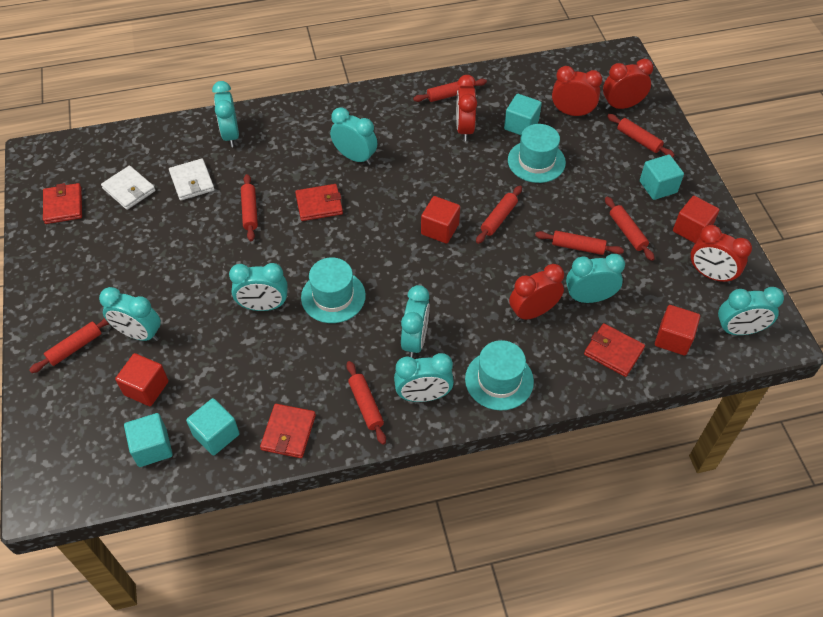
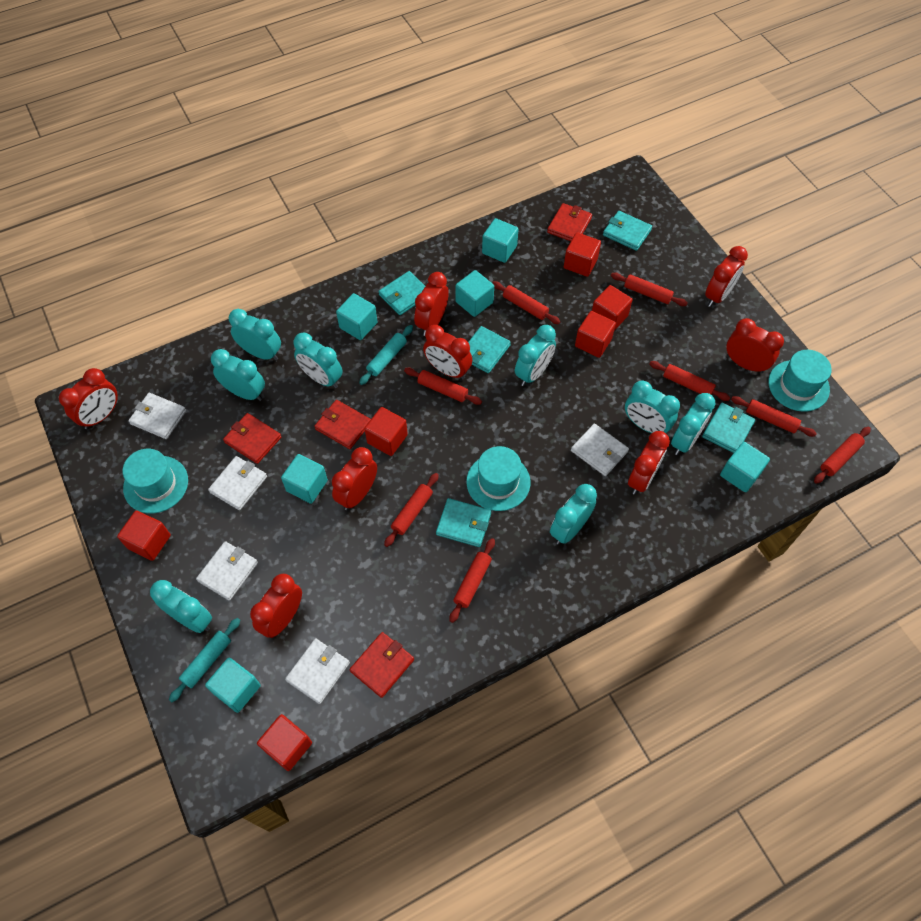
red clock: [456,75,477,141] [509,264,564,321] [552,66,602,117] [603,59,653,110] [691,225,752,284] = 5 -> [59,368,118,429] [250,574,302,638] [332,447,377,510] [414,272,449,336] [423,325,472,380] [628,431,670,495] [705,246,748,307] [727,318,784,373] = 8
red cube: [115,353,169,406] [421,196,460,244] [655,305,700,356] [673,196,720,243] = 4 -> [117,510,171,561] [257,714,312,771] [365,407,408,456] [564,232,601,277] [575,311,616,358] [592,285,633,331] = 6
turquoise cube: [124,413,173,467] [186,398,240,456] [504,94,542,135] [640,155,684,200] = 4 -> [205,657,261,713] [281,454,328,504] [336,293,378,340] [455,270,494,317] [482,218,519,263] [720,442,770,492] = 6
turquoise rolling pin: none = 0 -> [169,618,240,702] [359,325,413,385] = 2
turquoise wallet: none = 0 -> [378,271,425,315] [436,498,491,547] [468,326,511,373] [603,211,652,251] [702,403,756,453] = 5
white wallet: [101,166,156,210] [169,159,215,201] = 2 -> [128,393,186,439] [196,541,258,601] [208,456,267,510] [285,638,350,704] [571,424,629,476] = 5

